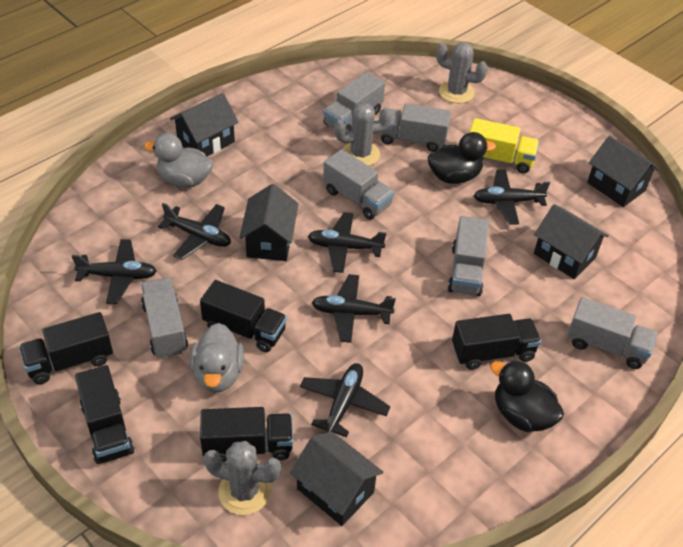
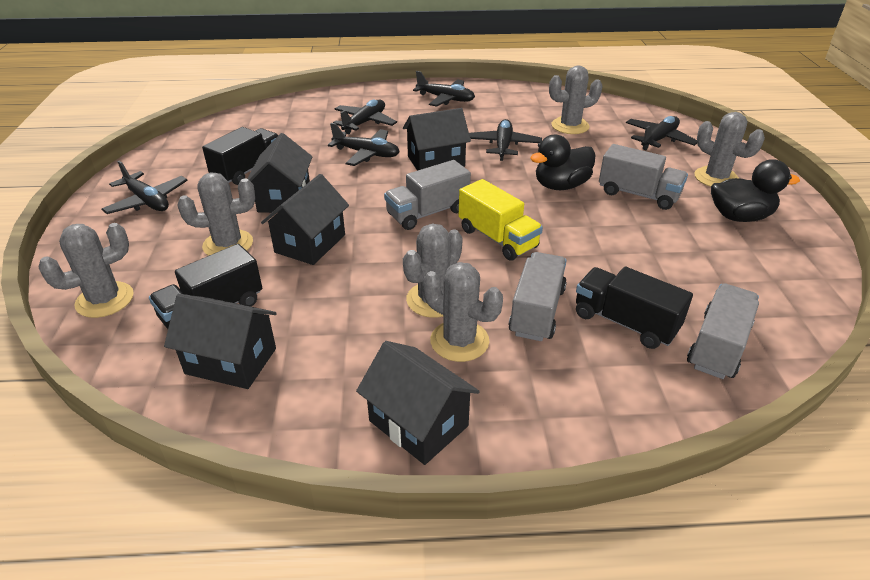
black truck: [19,312,113,384] [75,365,135,464] [200,280,287,352] [200,407,293,462] [452,314,541,370] = 5 -> [149,244,262,329] [202,127,279,185] [576,266,693,349] = 3
grey cactus: [204,441,281,515] [334,103,392,166] [436,42,488,103] = 3 -> [38,223,134,318] [177,172,255,256] [403,224,463,318] [423,262,503,362] [549,65,603,134] [694,112,765,187] = 6
grey duck: [144,133,213,187] [190,323,244,393] = 2 -> none = 0
grey truck: [141,278,188,358] [323,72,385,131] [323,149,394,220] [380,103,451,152] [448,216,488,296] [567,297,657,369] = 6 -> [384,160,471,230] [508,252,567,341] [599,144,688,210] [687,283,759,379] = 4

